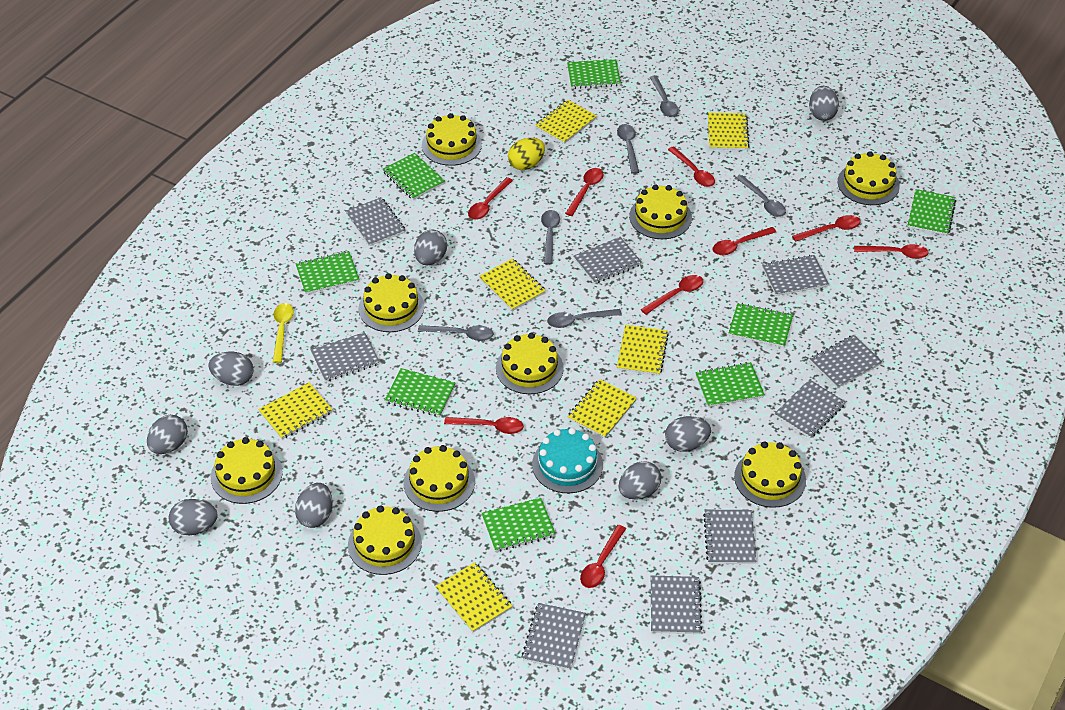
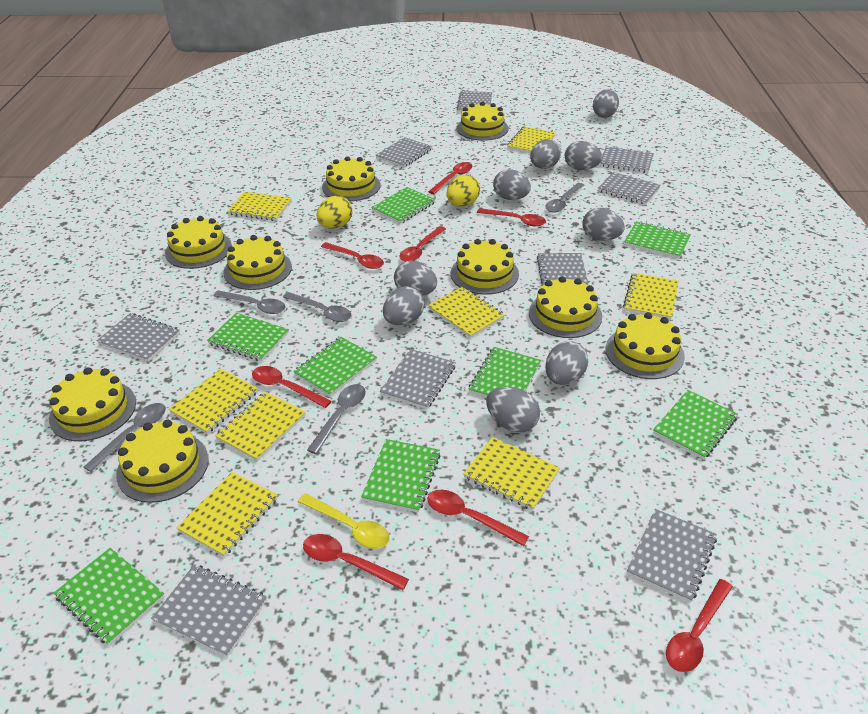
grey egg: [147,415,188,454] [169,499,218,535] [208,351,254,386] [295,483,333,528] [414,230,447,265] [619,461,661,500] [665,416,711,452] [809,86,839,121] = 8 -> [383,287,425,325] [394,261,437,296] [486,387,540,432] [493,169,531,200] [530,139,561,169] [545,341,588,385] [565,141,602,170] [582,208,625,241] [593,89,619,118] = 9
grey spoon: [418,325,493,341] [541,210,560,265] [547,309,622,328] [617,124,639,174] [650,75,679,117] [736,175,786,217] = 6 -> [84,403,166,472] [213,290,286,314] [283,292,352,322] [307,384,366,454] [545,183,585,212] = 5
red spoon: [444,417,524,434] [468,177,513,220] [565,168,604,216] [580,525,626,588] [641,275,703,315] [668,146,715,187] [713,227,776,255] [792,215,861,242] [854,244,929,259] = 9 -> [252,366,331,408] [303,534,409,590] [321,242,384,269] [400,226,446,262] [427,490,529,546] [428,162,472,194] [477,208,546,226] [666,579,733,672] = 8
turquoise cake: [532,428,603,493] = 1 -> none = 0
yellow egg: [508,138,545,170] = 1 -> [317,195,353,229] [446,175,480,207] = 2
yellow notebook: [258,382,333,439] [435,562,512,633] [479,258,546,311] [535,100,597,144] [567,379,637,438] [617,325,669,375] [708,113,749,150] = 7 -> [169,369,258,434] [176,472,278,557] [215,392,306,461] [228,192,292,221] [428,287,505,338] [463,437,560,511] [507,126,556,153] [623,273,679,320] = 8

